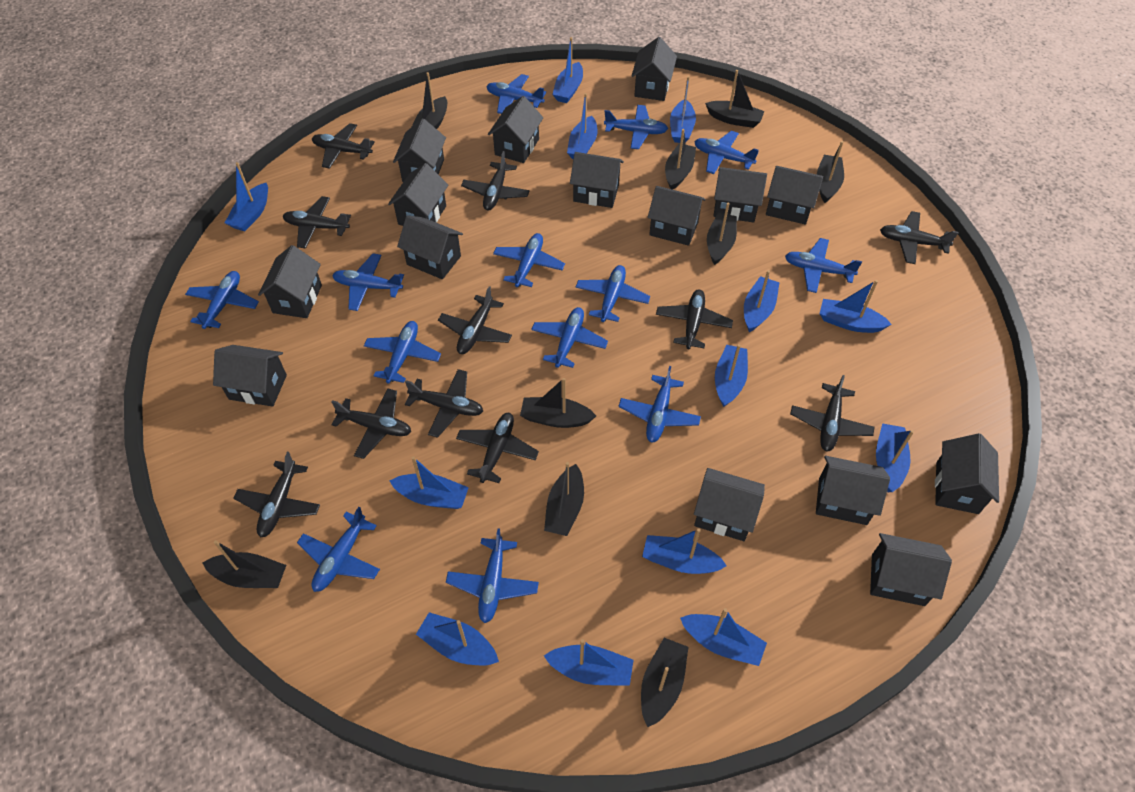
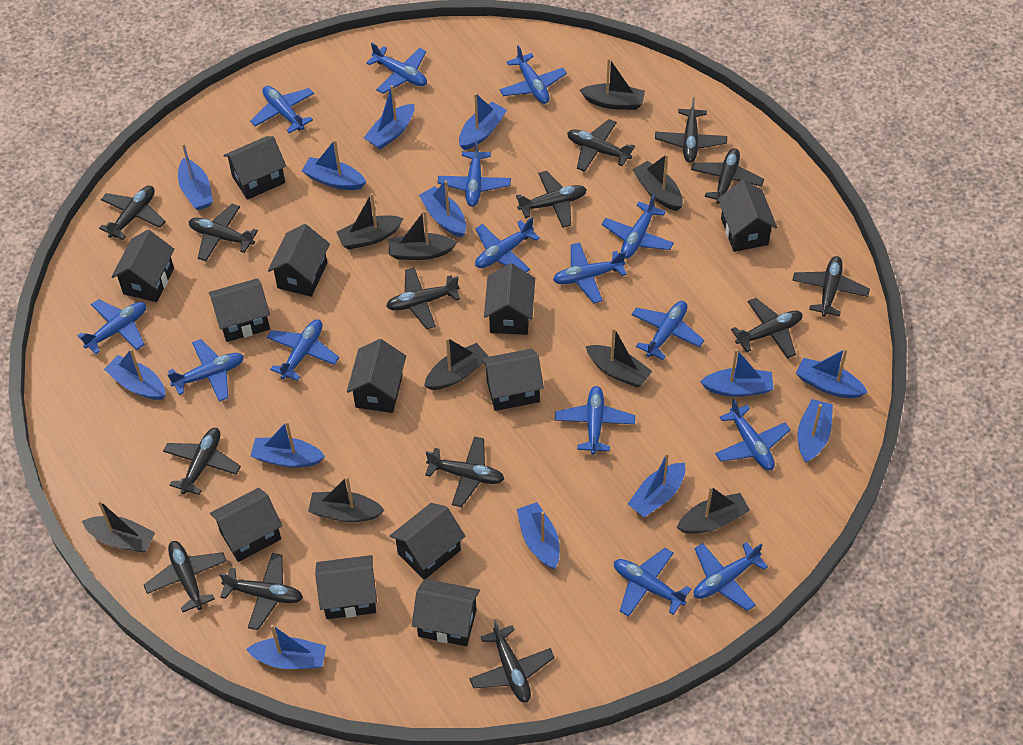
black house: [213,345,287,407] [258,245,322,318] [388,163,448,226] [393,118,446,182] [397,215,463,279] [488,96,543,163] [570,152,624,208] [632,37,677,101] [648,186,706,246] [694,468,765,541] [714,167,767,222] [766,166,823,225] [816,456,890,525] [870,533,952,606] [935,433,999,514] = 15 -> [111,230,175,302] [209,278,270,342] [210,488,282,562] [223,136,286,200] [268,224,330,297] [315,555,377,619] [347,339,406,413] [390,503,465,580] [412,579,480,646] [482,348,544,411] [484,263,535,335] [718,180,777,252] = 12
black plane: [233,452,320,538] [283,196,351,249] [312,123,375,169] [331,389,411,459] [405,369,483,438] [438,286,512,354] [456,413,539,483] [461,151,530,211] [656,290,733,349] [790,375,875,451] [880,211,958,264] = 11 -> [99,186,166,240] [144,541,227,612] [163,428,241,495] [188,204,258,261] [219,553,303,630] [386,268,460,329] [425,436,504,507] [469,620,555,703] [516,171,587,228] [567,119,635,172] [655,97,727,163] [691,148,764,204] [731,298,803,359] [792,256,870,317] = 14
blue plane: [185,271,259,329] [297,507,380,592] [332,254,404,311] [364,321,441,383] [446,529,539,623] [486,74,546,114] [493,233,565,287] [531,307,608,368] [576,265,650,322] [604,105,668,149] [618,366,701,442] [694,131,759,174] [785,238,862,293] = 13 -> [77,299,146,354] [167,339,244,402] [250,86,314,134] [267,319,339,381] [366,43,427,94] [438,140,511,207] [475,217,540,272] [499,45,567,104] [553,242,627,303] [555,386,635,454] [602,194,674,259] [614,548,691,617] [632,301,704,360] [694,542,768,611] [715,399,790,470] = 15

